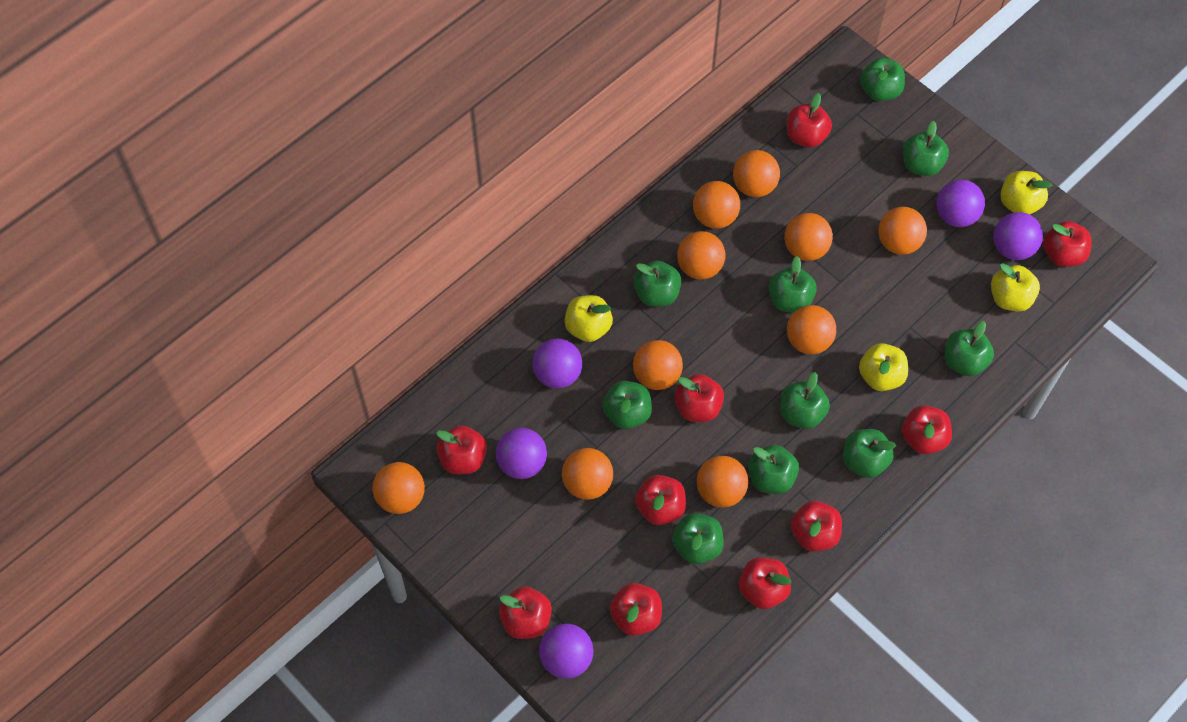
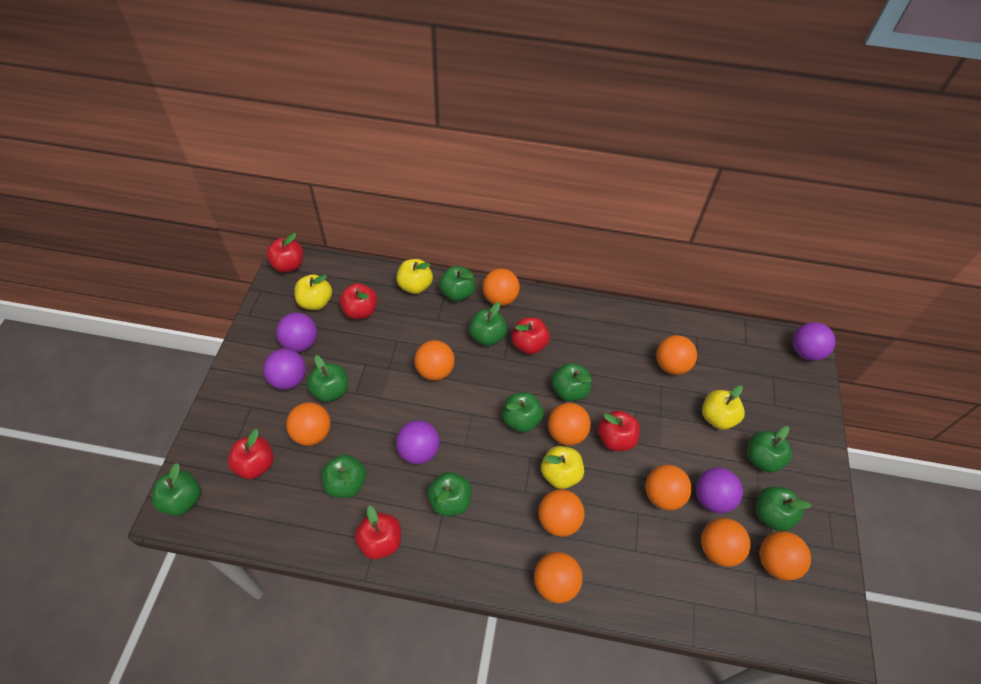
red apple: [436,425,487,474] [499,587,552,639] [610,583,662,636] [635,475,686,525] [674,374,724,422] [739,557,791,609] [787,93,832,148] [790,501,842,552] [901,405,952,455] [1043,221,1092,267] = 10 -> [228,429,274,479] [266,233,303,273] [339,283,377,319] [355,506,401,560] [511,318,550,354] [598,410,640,451] = 6

